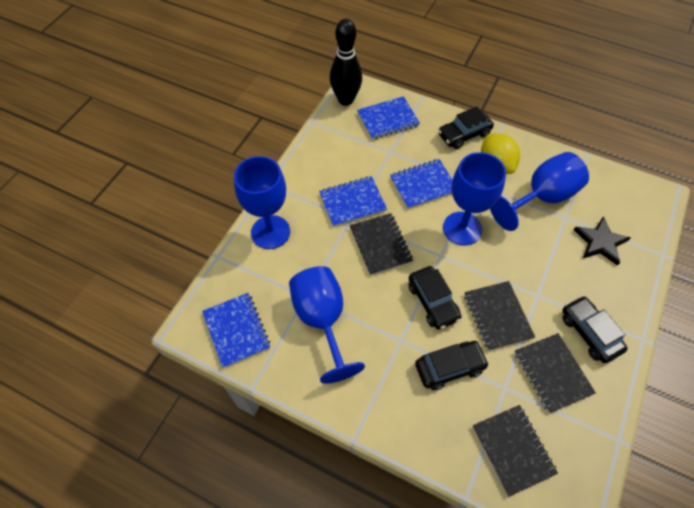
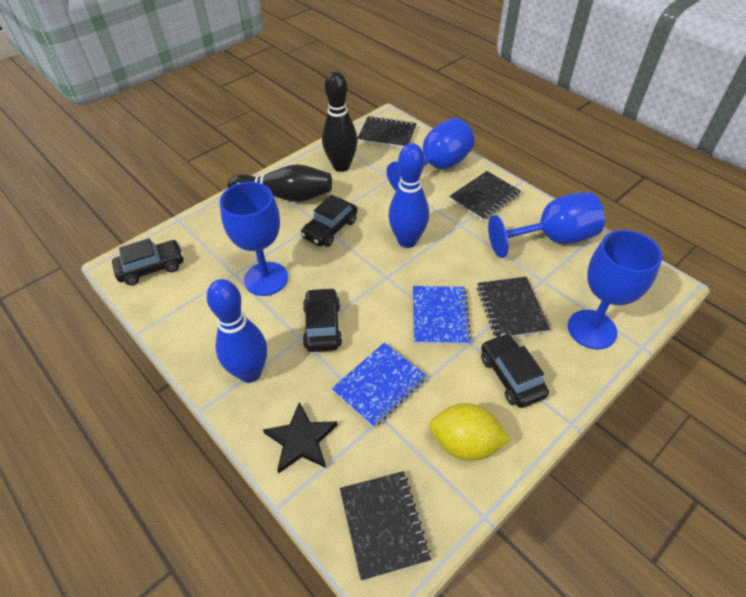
black bowling pin: [330,19,362,106] = 1 -> [228,164,332,202] [322,71,358,172] = 2
blue bowling pin: none = 0 -> [207,279,267,383] [388,143,429,248] = 2
blue notebook: [202,293,270,368] [319,176,387,227] [357,96,420,140] [390,159,452,209] = 4 -> [332,343,426,428] [413,286,471,345] = 2

